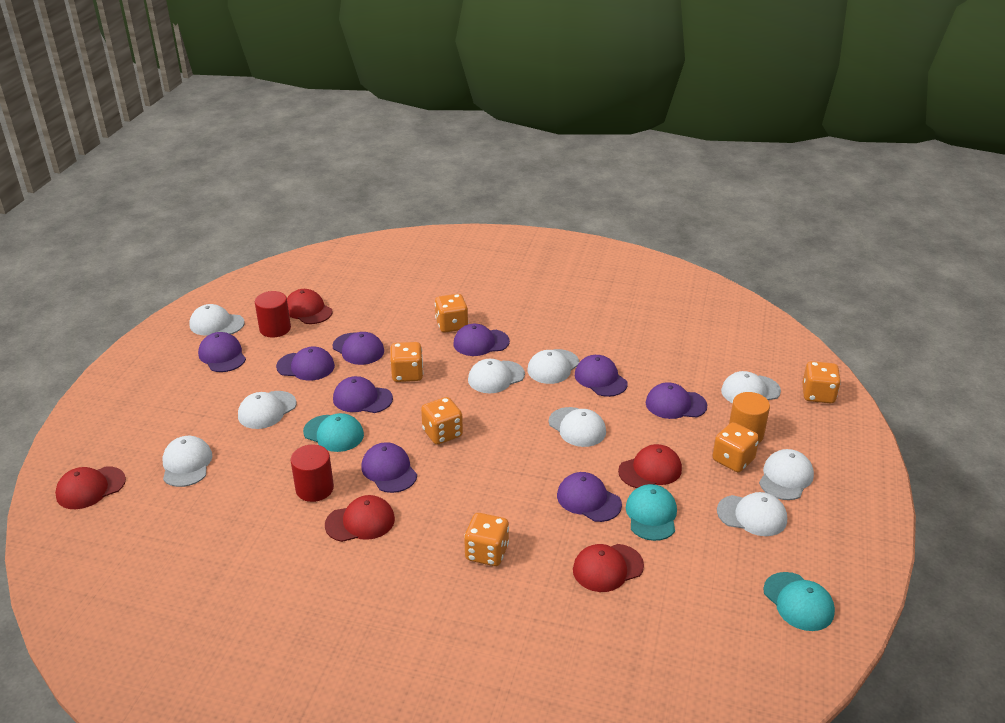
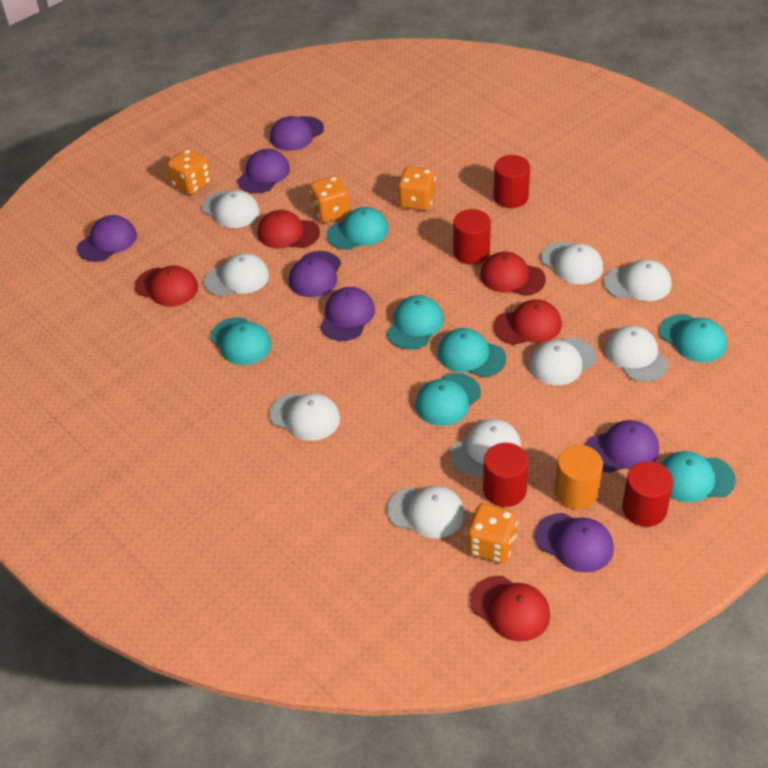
orange dice: [390,342,423,382] [421,397,463,445] [435,294,468,333] [464,513,509,566] [713,422,759,472] [802,361,841,403] = 6 -> [167,149,211,195] [310,176,350,223] [398,166,436,211] [467,503,518,563] = 4
purple cap: [198,332,246,372] [276,347,335,381] [333,332,384,365] [333,376,393,413] [361,442,417,493] [454,324,510,356] [557,472,622,522] [575,355,628,397] [646,382,707,419] = 9 -> [77,215,137,262] [238,149,290,193] [270,116,324,151] [289,251,341,297] [320,287,375,341] [535,513,614,573] [585,420,659,473] = 7
red cylinder: [255,291,291,338] [290,444,334,502] = 2 -> [453,209,491,264] [483,443,529,507] [493,155,530,208] [622,461,673,527] = 4
turquoise cap: [303,413,364,452] [626,484,677,541] [763,572,835,631] = 3 -> [211,317,272,365] [327,207,389,250] [387,295,444,350] [415,373,481,426] [438,328,506,377] [660,314,727,362] [661,451,736,503] = 7

